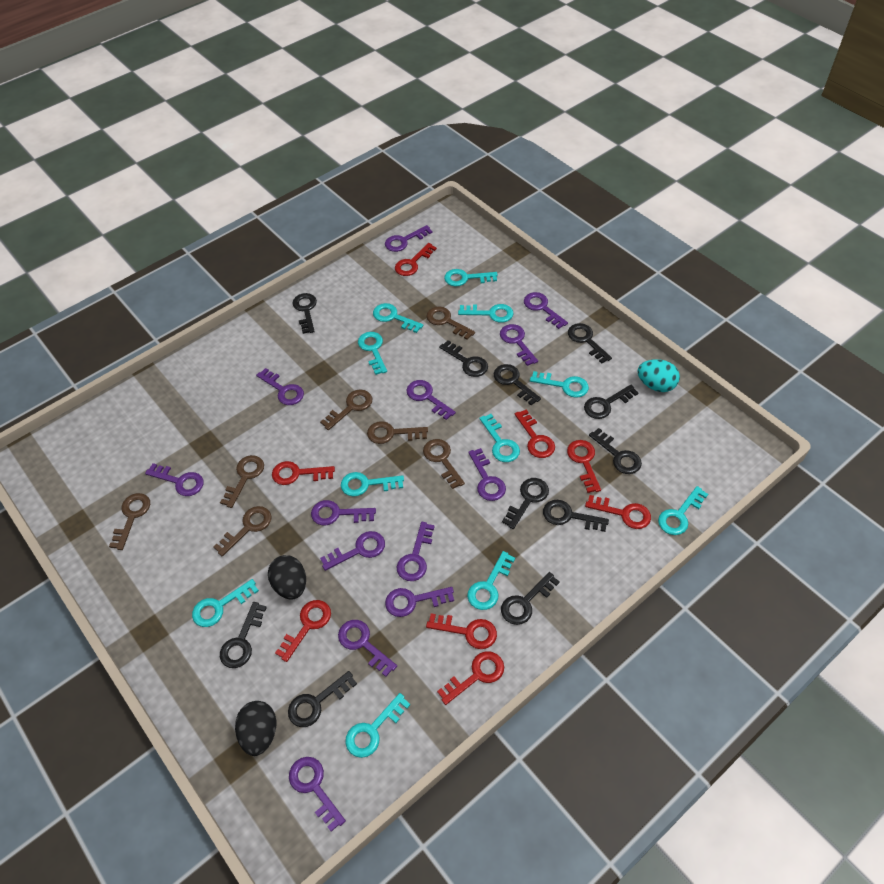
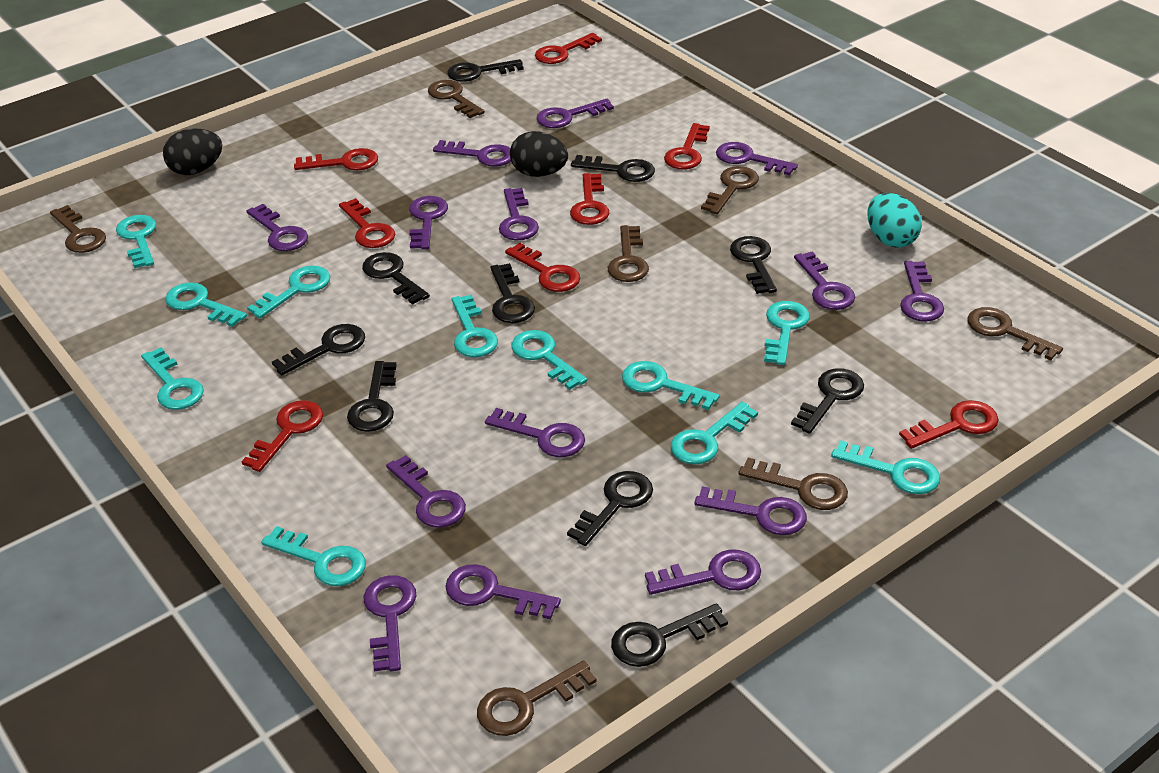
black key: [220,602,267,668] [288,671,357,727] [292,293,317,334] [439,340,488,377] [494,364,541,405] [501,572,560,625] [502,478,549,529] [543,500,609,532] [568,323,612,364] [584,385,638,419] [589,428,642,474] = 11 -> [272,324,365,375] [347,361,397,432] [362,252,430,305] [447,59,524,82] [490,263,535,323] [567,471,653,546] [571,155,655,182] [611,603,728,667] [730,236,777,294] [791,368,864,434] = 10
purple key: [145,463,204,496] [256,368,304,405] [289,757,346,832] [311,500,376,526] [320,531,385,571] [338,620,397,677] [385,225,432,252] [385,587,454,617] [397,522,435,581] [406,380,456,420] [468,448,506,501] [500,324,538,366] [524,292,568,329] = 13 -> [246,204,308,251] [363,575,416,671] [386,455,466,528] [409,196,448,249] [433,140,511,167] [445,564,561,620] [485,408,585,457] [499,188,539,240] [537,99,614,128] [645,549,761,595] [694,486,807,535] [716,142,798,175] [794,251,855,310] [900,261,944,321] = 14

